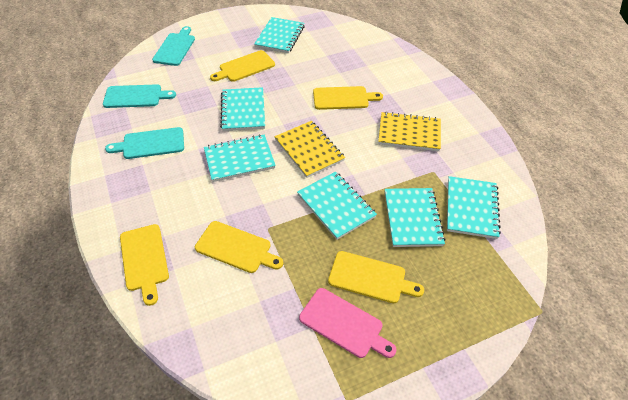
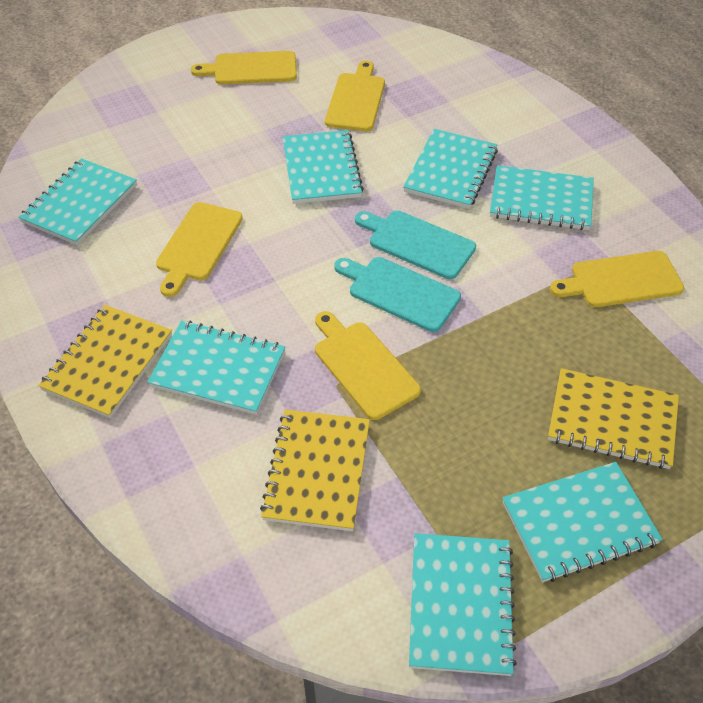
pink cutting board: [299,288,397,358] = 1 -> none = 0
turquoise cutting board: [103,84,176,108] [105,127,184,159] [152,26,195,66] = 3 -> [334,257,461,332] [355,211,476,279] = 2
turquoise notebook: [204,134,276,182] [220,87,265,131] [254,17,305,53] [297,171,377,240] [385,188,446,247] [447,176,501,239] = 6 -> [18,158,137,245] [147,320,285,415] [283,130,364,204] [403,129,498,209] [409,533,517,676] [490,165,594,230] [502,462,663,582] = 7
yellow notebook: [274,121,345,178] [378,112,441,151] = 2 -> [38,305,172,418] [260,410,370,531] [548,368,679,469] = 3

